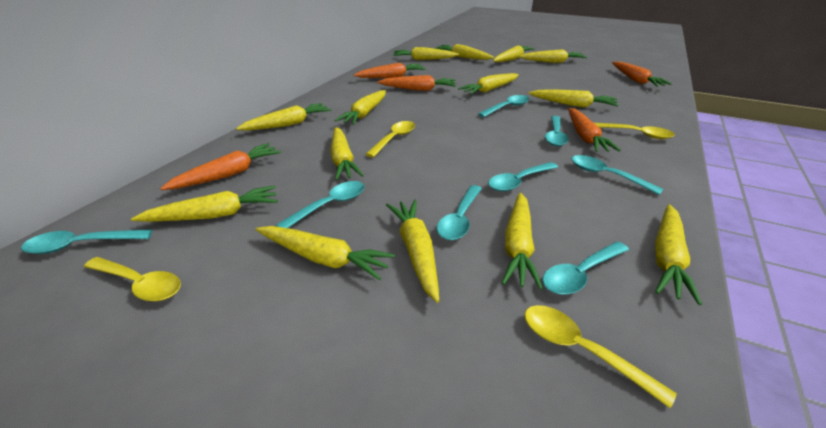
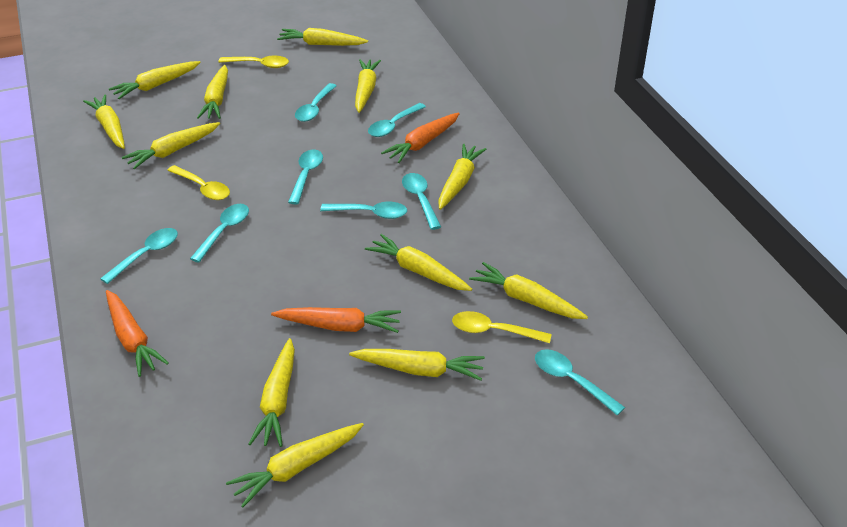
orange carrot: [160,143,281,190] [354,63,426,78] [377,75,456,91] [568,108,621,152] [612,62,672,87] = 5 -> [106,290,169,377] [271,307,401,333] [381,112,460,163] = 3
yellow carrot: [131,186,278,222] [236,103,331,131] [256,226,395,280] [330,127,364,180] [334,90,386,125] [386,200,439,303] [393,47,459,60] [434,44,494,60] [458,73,519,94] [493,45,535,62] [502,192,543,290] [519,49,587,63] [528,89,619,108] [655,204,702,305] = 14 -> [83,94,125,149] [109,61,201,99] [122,122,220,169] [197,65,228,119] [226,423,364,507] [248,338,295,447] [277,28,368,46] [349,349,485,381] [355,59,381,113] [365,234,472,291] [438,144,486,210] [469,262,588,319] = 12
yellow spoon: [84,257,181,301] [365,121,415,157] [524,305,677,408] [594,123,675,139] = 4 -> [167,165,230,200] [218,56,289,68] [452,311,552,343] = 3

